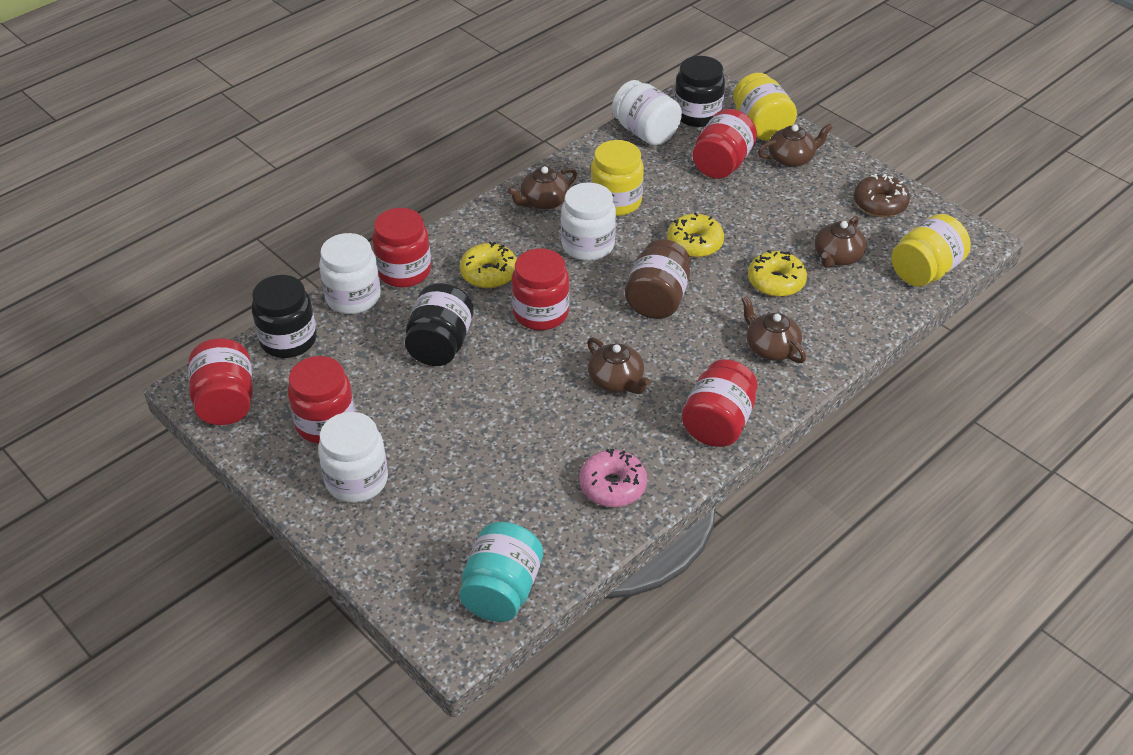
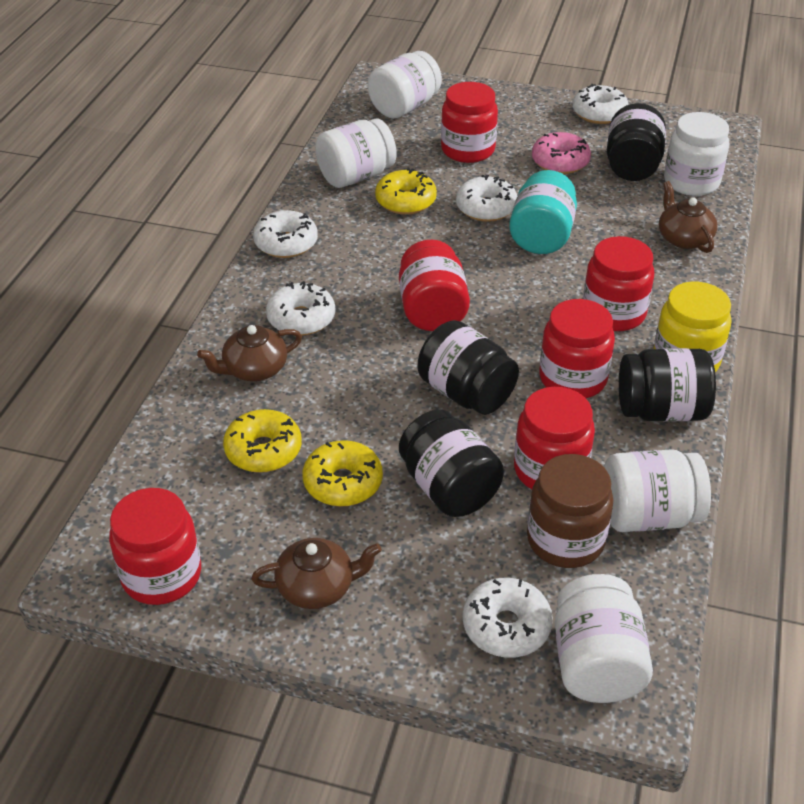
black jar: [251,275,317,358] [405,283,474,366] [674,56,725,127] = 3 -> [399,409,504,517] [418,320,519,415] [607,103,666,181] [619,348,716,422] = 4
brown donut: [854,174,910,217] = 1 -> none = 0
brown teapot: [507,166,577,210] [587,337,651,394] [741,296,806,363] [758,123,833,167] [814,216,867,268] = 5 -> [197,325,302,381] [251,538,382,609] [659,181,717,253] = 3
white donut: none = 0 -> [253,210,318,258] [266,281,336,336] [456,175,517,222] [463,578,553,658] [572,84,629,124] = 5
white jar: [318,412,388,503] [319,233,381,314] [561,183,616,261] [612,80,682,145] = 4 -> [315,118,397,188] [368,51,442,118] [555,574,653,703] [604,449,711,532] [664,112,729,196] = 5
yellow jar: [590,140,644,216] [733,73,797,141] [891,214,971,287] = 3 -> [654,282,731,372] = 1

